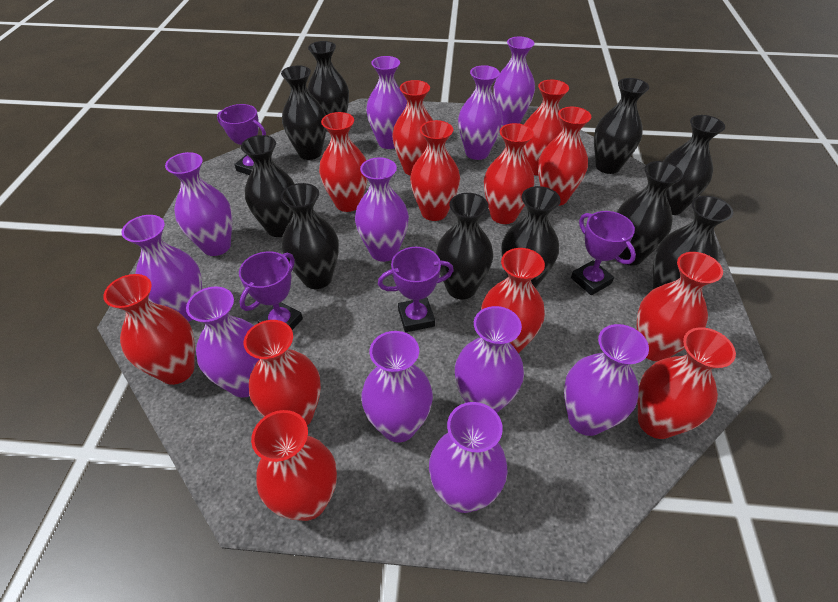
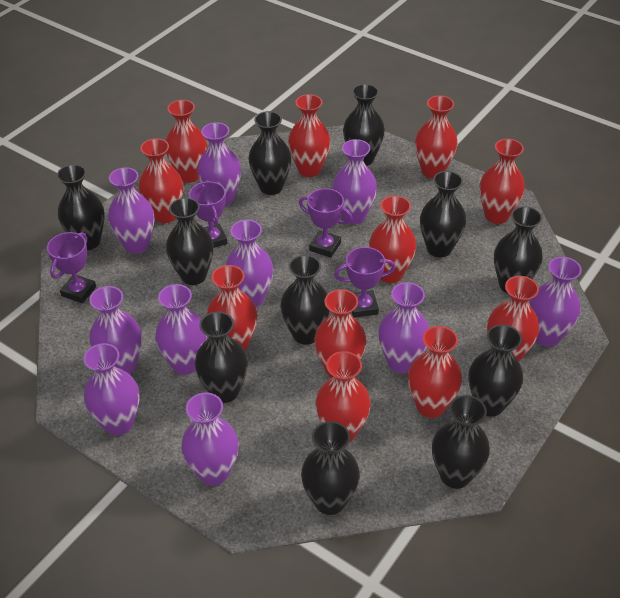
black vase: [241,135,294,237] [280,183,339,289] [281,65,326,160] [308,41,349,132] [436,193,493,299] [501,186,561,288] [594,78,649,174] [617,161,683,266] [653,196,733,289] [663,115,725,215] = 10 -> [57,164,105,250] [166,198,214,285] [195,311,248,403] [248,111,291,195] [280,255,330,345] [301,421,360,515] [343,84,385,166] [420,171,466,258] [432,395,490,489] [468,325,523,417] [494,206,543,293] = 11
purple vase: [122,215,202,322] [165,152,232,256] [186,286,259,398] [355,157,409,262] [361,331,433,442] [366,56,407,149] [429,402,508,513] [455,306,524,413] [458,65,503,160] [494,36,535,126] [564,324,649,436] = 11 -> [84,343,140,435] [89,286,142,374] [108,167,155,254] [155,284,207,375] [181,393,239,486] [197,122,241,206] [226,220,273,307] [333,139,377,224] [378,282,429,373] [529,257,582,347] = 10
red vase: [103,274,195,385] [244,320,321,426] [251,410,337,521] [319,112,368,212] [392,80,433,176] [410,120,460,221] [481,248,545,353] [484,123,534,224] [523,80,569,176] [538,107,591,206] [637,252,723,362] [637,327,736,439] = 12 -> [139,138,183,223] [166,100,207,183] [207,265,257,351] [288,94,330,177] [314,289,367,378] [315,351,371,442] [369,196,416,283] [408,326,462,418] [415,96,458,179] [479,139,525,224] [487,276,539,362] = 11

